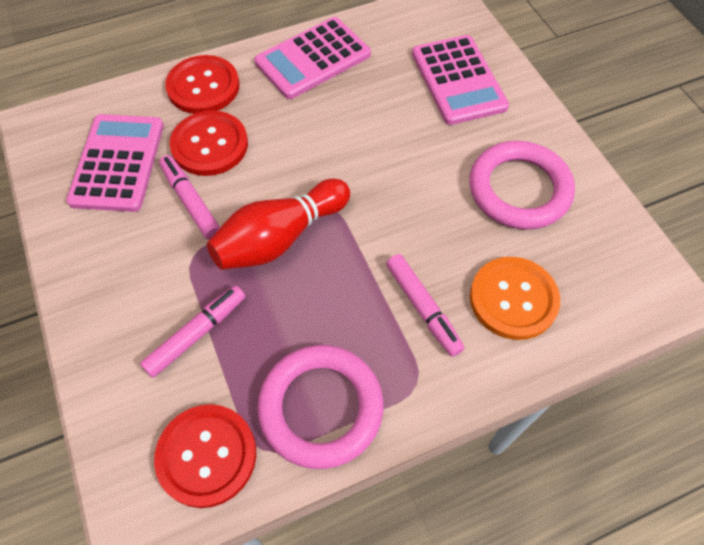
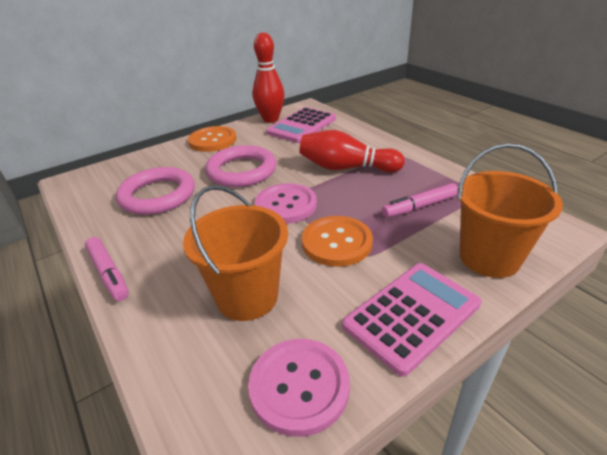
orange bucket: none = 0 -> [183,185,288,321] [457,143,563,278] = 2
orange button: [470,257,560,340] = 1 -> [188,126,236,152] [302,216,373,267] = 2
pink button: none = 0 -> [248,339,350,437] [254,183,317,224] = 2
pink calculator: [66,114,164,212] [254,17,371,99] [412,35,509,125] = 3 -> [266,107,336,143] [342,263,481,377] = 2
pink marker: [140,285,245,378] [159,155,220,240] [386,254,465,357] = 3 -> [85,237,129,301] [382,183,458,218] = 2
red bowling pin: [207,179,350,270] = 1 -> [252,32,285,123] [299,130,405,173] = 2
red button: [154,404,256,508] [165,55,239,114] [170,110,248,176] = 3 -> none = 0

